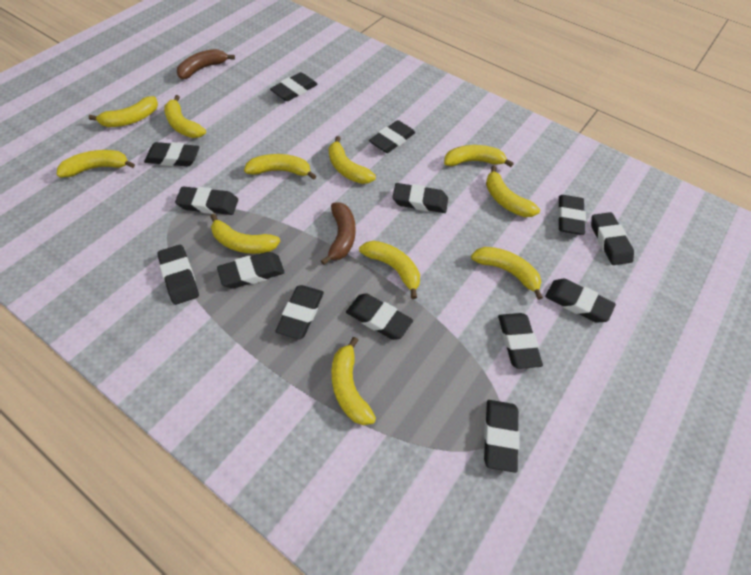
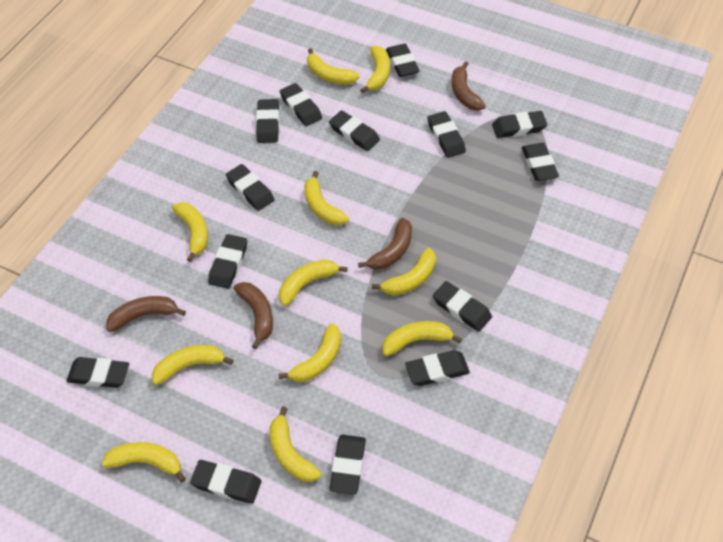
brown banana: [177,49,235,79] [321,203,355,265] = 2 -> [106,296,186,332] [234,282,273,349] [358,218,412,270] [452,61,486,111] = 4

